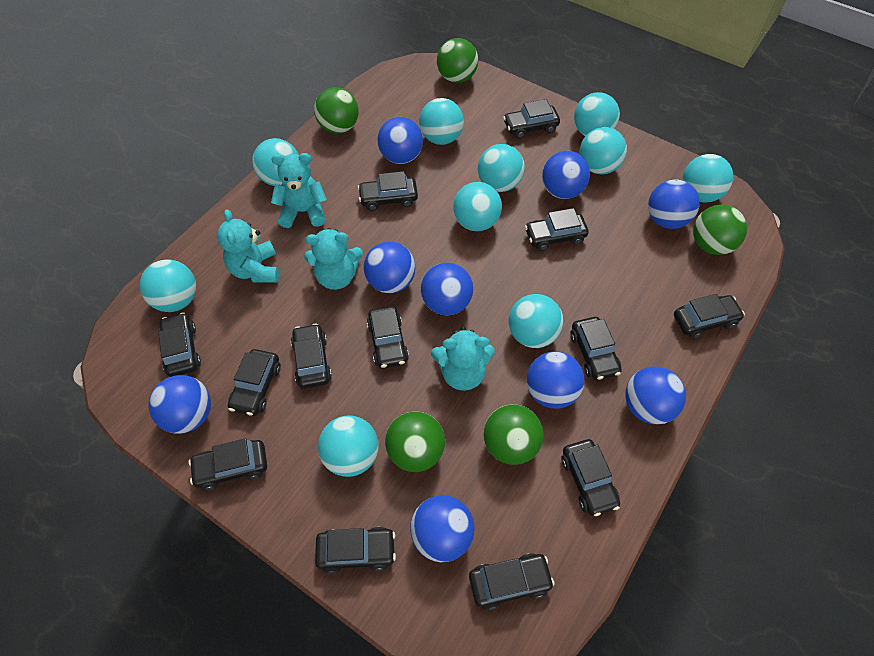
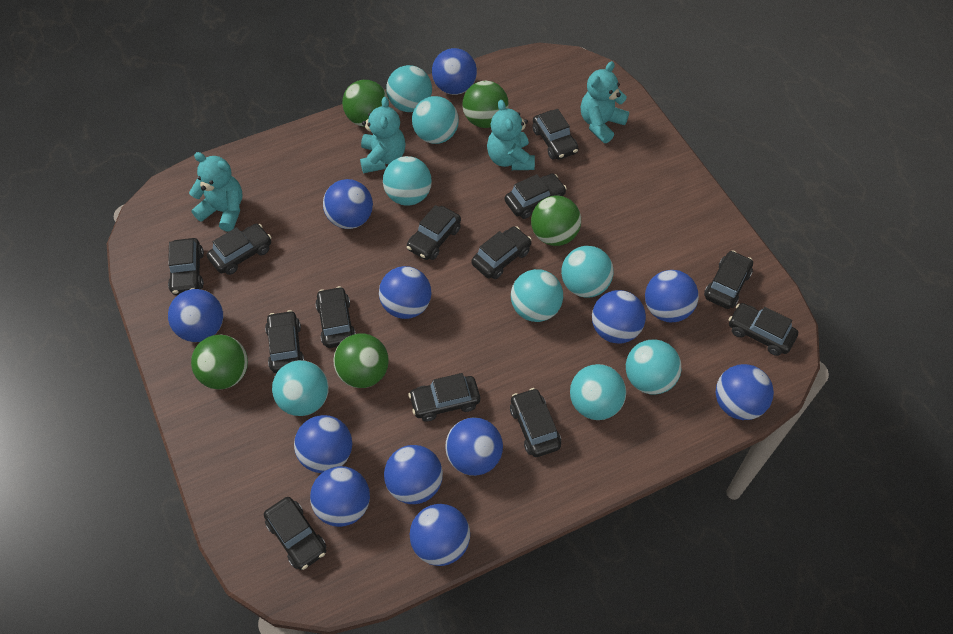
blue ball: [148,375,211,434] [364,242,415,293] [378,117,423,164] [410,495,474,562] [421,263,473,315] [527,351,585,409] [542,151,590,199] [625,366,686,425] [648,179,700,229] = 9 -> [168,289,223,342] [294,415,352,473] [310,466,370,527] [323,179,373,229] [379,266,431,319] [384,445,443,504] [409,504,470,566] [432,48,477,95] [445,417,503,476] [592,290,646,344] [645,270,699,322] [716,364,774,420] = 12
turquoise ball: [140,259,196,312] [252,138,298,186] [318,415,379,477] [419,98,464,145] [453,182,502,231] [478,144,525,192] [509,294,563,348] [574,92,620,136] [580,127,627,174] [682,154,733,202] = 10 -> [272,360,329,416] [383,156,432,206] [386,65,432,112] [412,96,459,144] [511,269,563,322] [561,246,614,298] [570,364,626,420] [626,339,681,395] = 8

